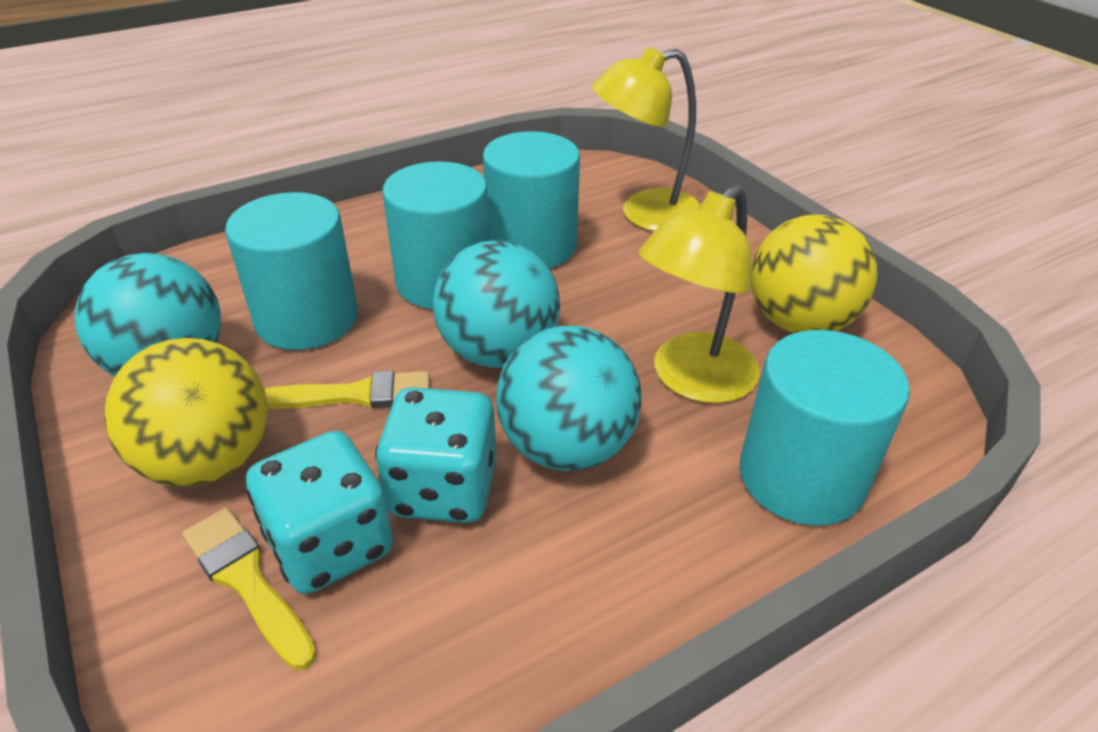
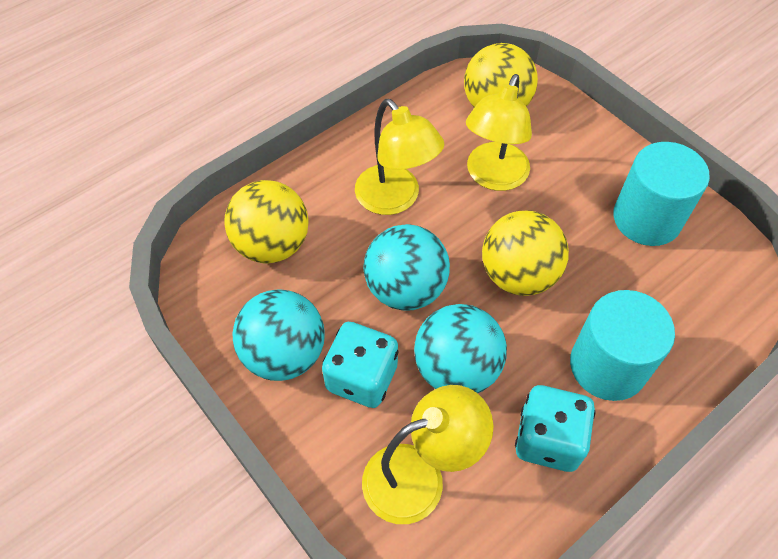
turquoise cylinder: [225,192,358,350] [382,161,490,309] [483,131,580,268] [740,330,910,526] = 4 -> [570,290,675,401] [613,142,710,246] = 2
yellow ball: [104,338,268,487] [751,215,878,333] = 2 -> [224,180,309,264] [464,43,538,107] [482,211,569,296] = 3
yellow brush: [182,507,317,670] [265,371,430,409] = 2 -> none = 0
yellow lamp: [592,47,701,232] [639,184,760,403] = 2 -> [355,99,444,215] [362,385,493,524] [466,74,532,191] = 3

